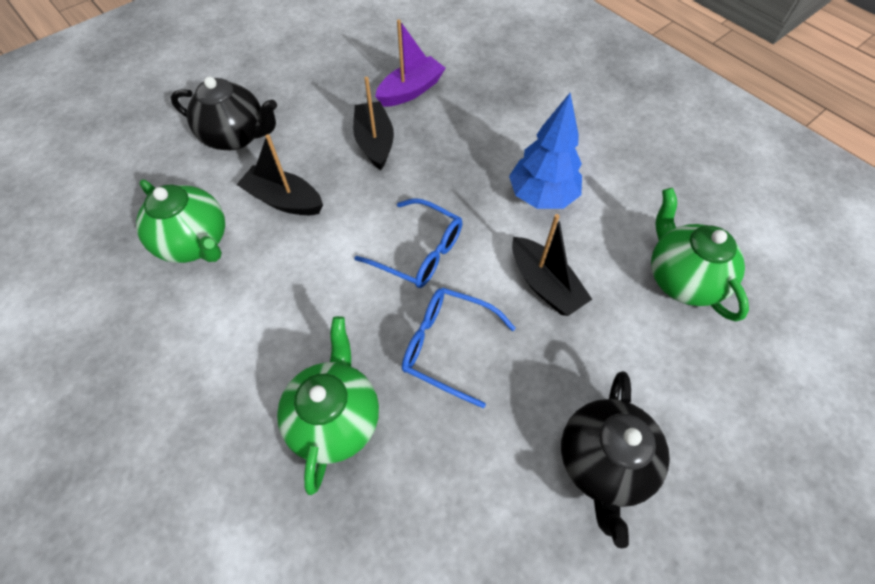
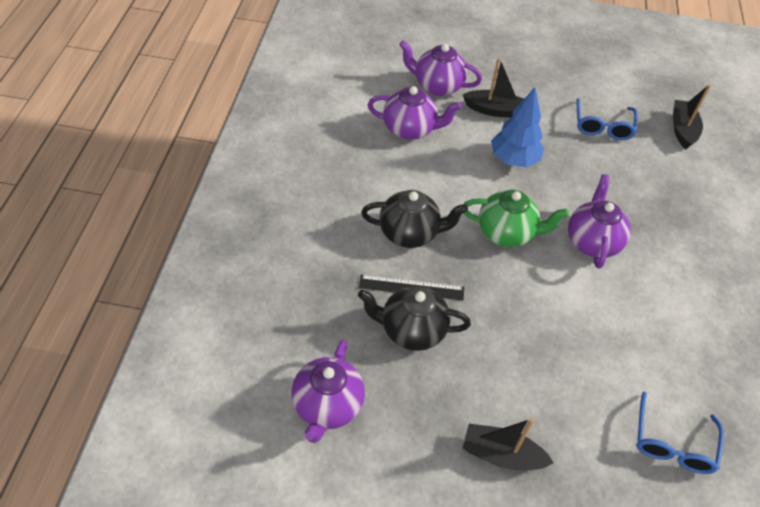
black ruler: none = 0 -> [359,275,464,301] = 1
green teapot: [136,179,225,263] [277,316,379,495] [651,188,749,322] = 3 -> [464,190,569,247] = 1
purple boat: [375,20,446,107] = 1 -> none = 0
purple teapot: none = 0 -> [292,339,365,443] [368,86,462,140] [399,40,482,96] [568,174,631,269] = 4

